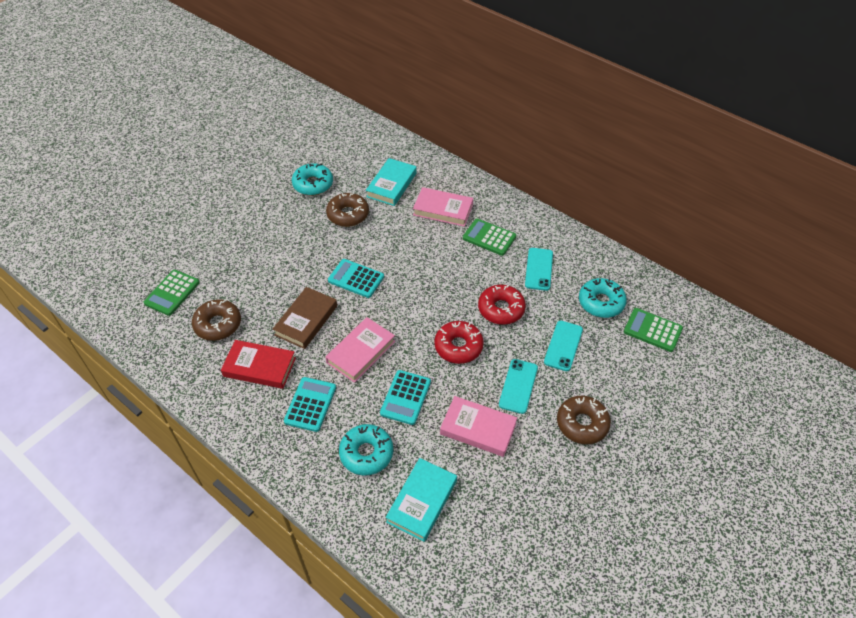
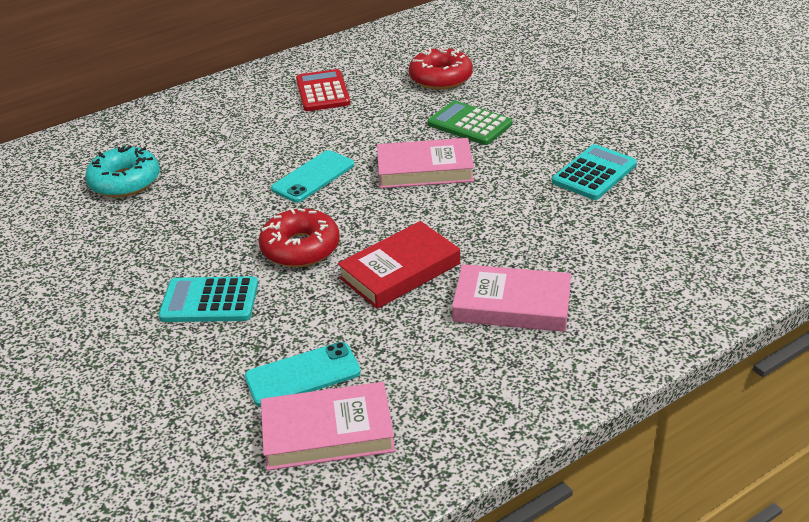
brown book: [273,287,337,349] = 1 -> none = 0
brown donut: [192,299,241,341] [326,192,369,227] [557,396,611,444] = 3 -> none = 0
green calculator: [144,270,200,316] [463,219,516,256] [624,308,683,352] = 3 -> [427,101,512,145] = 1
red calculator: none = 0 -> [296,69,350,111] = 1
turquoise book: [366,158,417,206] [386,458,457,542] = 2 -> none = 0
turquoise calculator: [284,377,336,432] [328,259,384,298] [380,370,431,425] = 3 -> [159,276,258,322] [552,144,637,200] = 2
turquoise donut: [292,163,333,196] [339,424,393,476] [579,278,627,318] = 3 -> [85,146,160,197] = 1
turquoise phone: [499,359,538,414] [525,248,553,291] [544,320,583,371] = 3 -> [245,342,361,407] [271,150,354,202] = 2

